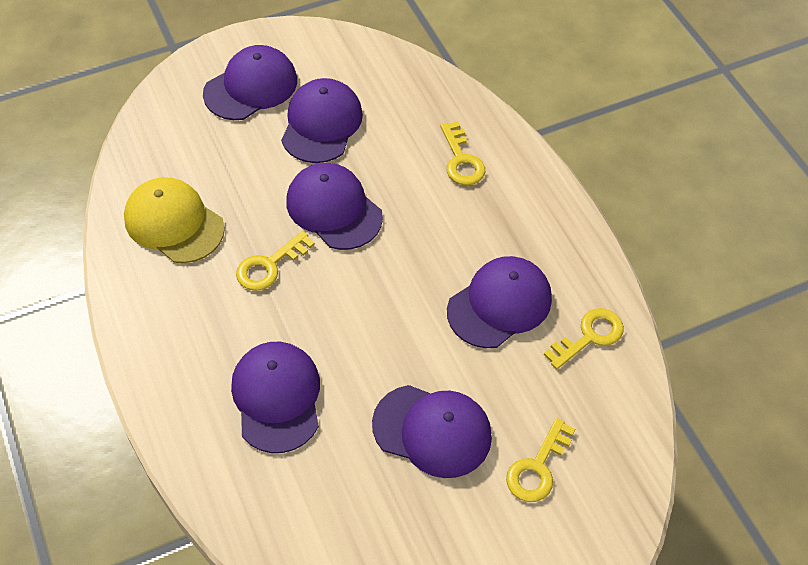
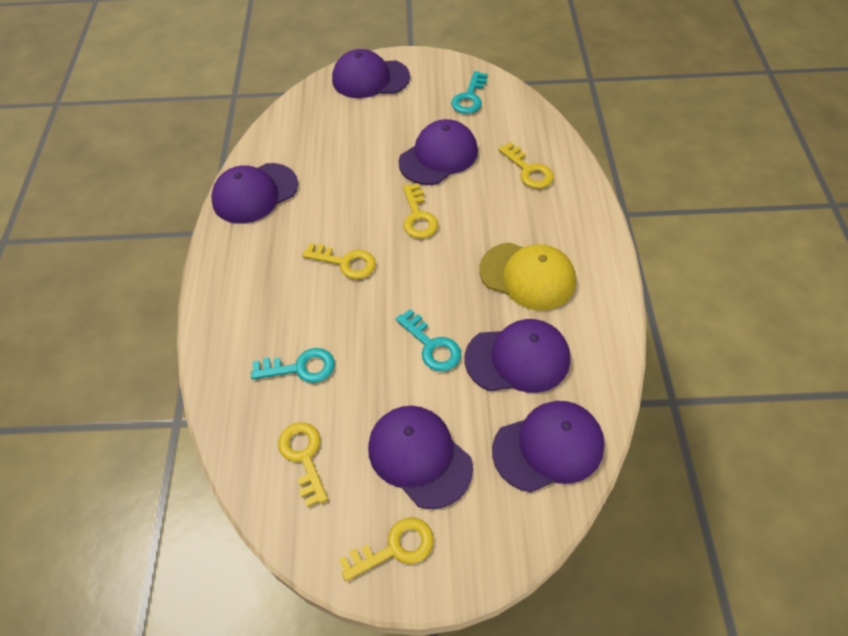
turquoise key: none = 0 -> [251,348,335,383] [396,309,461,371] [451,71,487,114] = 3
yellow key: [236,231,315,291] [440,122,485,185] [506,418,575,502] [544,308,624,369] = 4 -> [278,422,328,507] [302,243,376,279] [339,517,434,581] [403,183,438,239] [498,142,554,189] = 5

